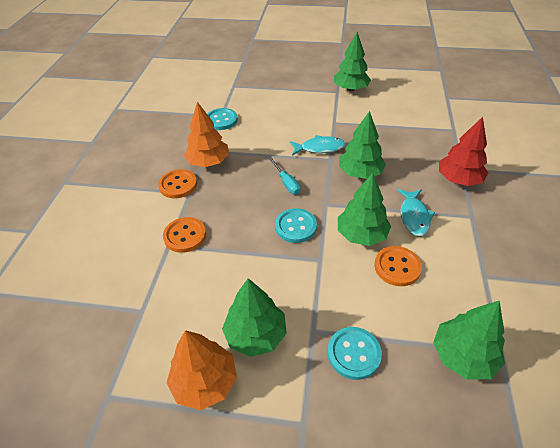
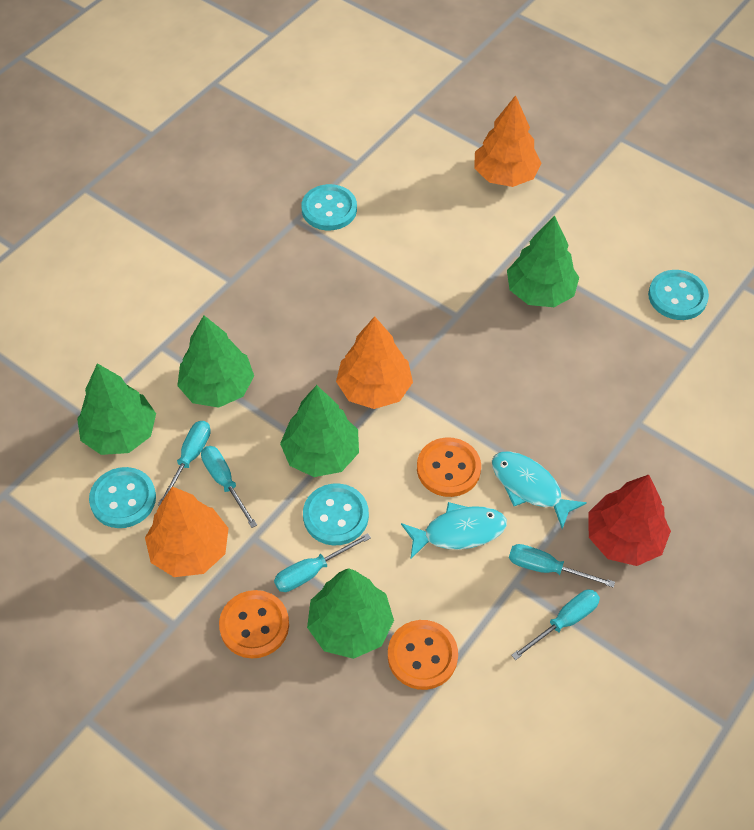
orange tree: [167,330,237,410] [184,102,229,167] = 2 -> [145,487,229,577] [336,316,413,409] [474,95,542,187] = 3
turquoise button: [207,108,238,130] [275,208,317,243] [328,327,382,380] = 3 -> [89,467,156,528] [301,184,357,230] [303,483,369,545] [648,270,709,320] = 4
turquoise screwdriver: [268,157,300,194] = 1 -> [158,421,211,506] [201,446,257,528] [274,533,371,592] [509,544,615,588] [511,590,600,660] = 5

